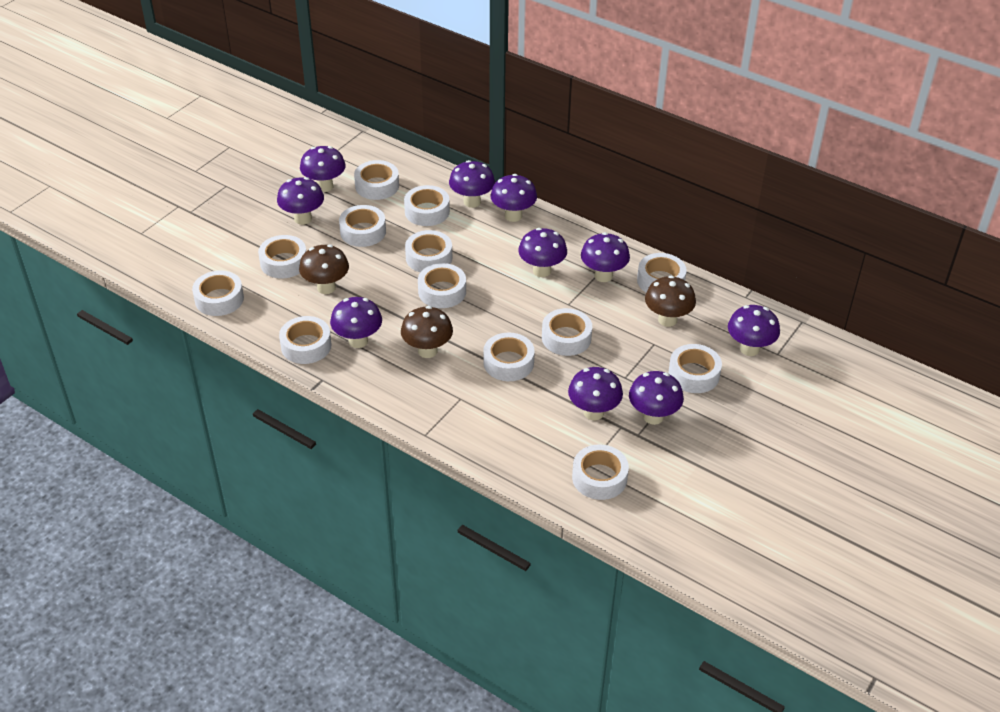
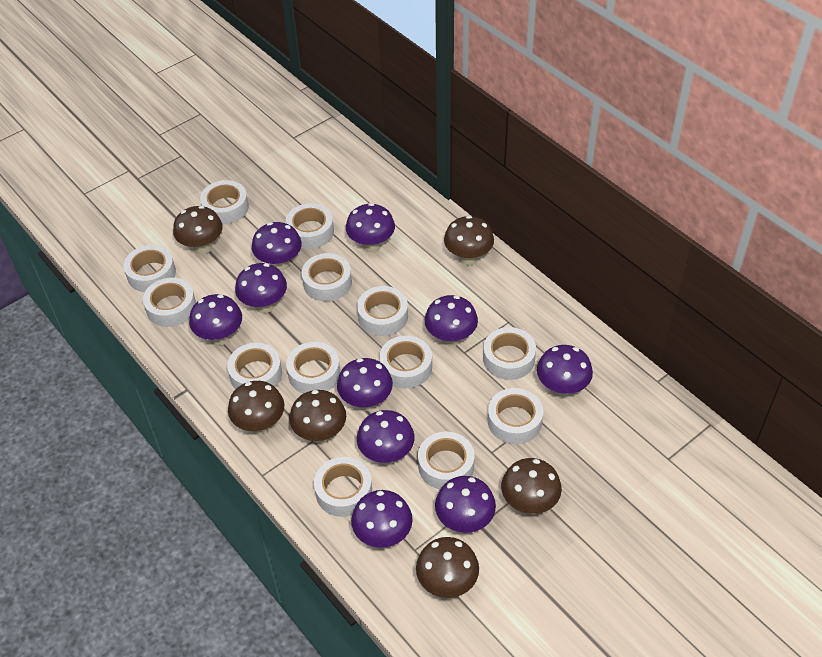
brown mushroom: [299,245,349,294] [401,306,453,358] [645,276,696,327] = 3 -> [173,206,223,255] [228,381,284,434] [289,390,346,444] [416,537,479,598] [444,216,494,266] [501,458,562,514] = 6

